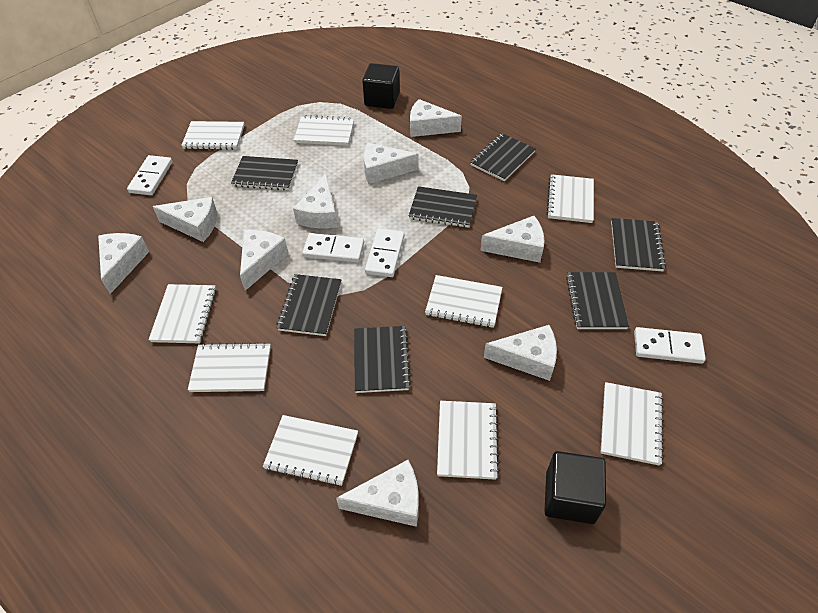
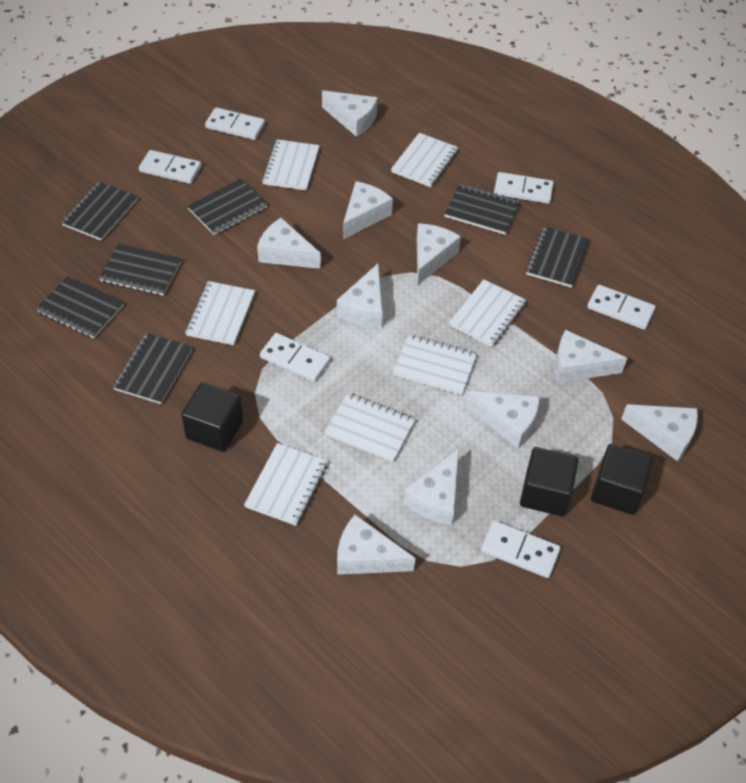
black cube: [362,63,400,109] [544,451,606,524] = 2 -> [181,382,243,452] [520,447,578,516] [591,444,653,515] = 3
white cheese: [98,233,149,294] [152,197,217,242] [240,230,289,291] [293,174,337,229] [336,460,419,527] [364,143,418,184] [410,99,462,137] [480,216,544,263] [484,325,557,381] = 9 -> [257,218,321,269] [322,90,378,137] [337,264,383,328] [337,514,416,575] [343,181,393,240] [404,449,459,525] [417,223,461,285] [467,391,540,448] [555,330,627,383] [621,404,698,461] = 10
white domino: [127,155,173,195] [302,233,364,263] [365,228,404,277] [634,327,706,364] = 4 -> [139,150,202,184] [205,107,265,140] [260,333,330,382] [481,520,561,578] [494,172,554,204] [587,285,656,330] = 6
white notebook: [149,284,217,343] [181,121,244,150] [188,342,271,392] [263,415,358,486] [294,115,354,146] [425,275,502,328] [437,401,499,480] [546,174,594,223] [600,382,664,466] = 9 -> [185,281,255,345] [244,443,328,526] [262,139,320,191] [324,393,416,462] [391,133,458,187] [393,334,477,395] [449,279,526,347] = 7

